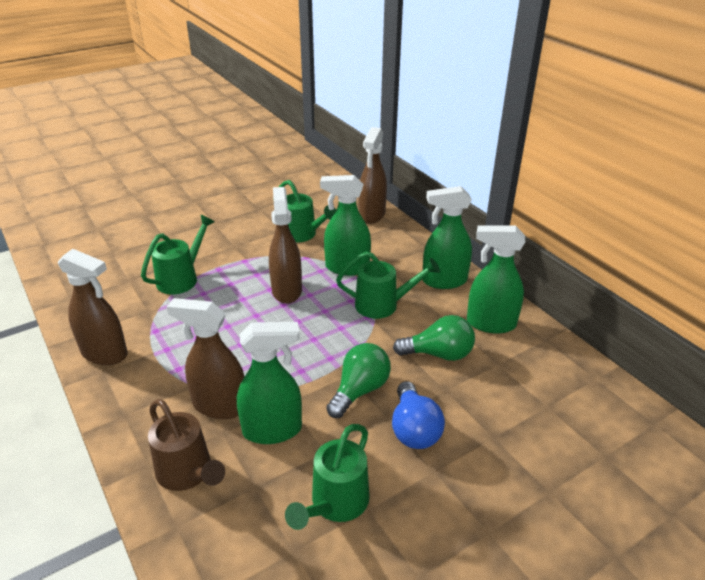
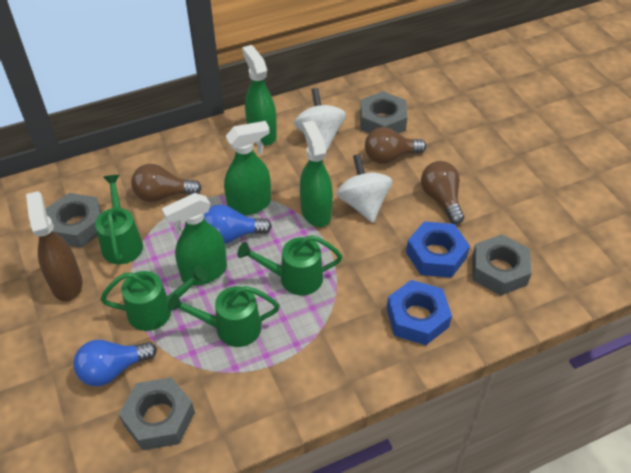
blue light bulb: [392,381,445,449] = 1 -> [73,340,157,386] [204,205,272,244] = 2
blue nut: none = 0 -> [387,280,452,345] [406,221,470,278] = 2
brown light bulb: none = 0 -> [131,164,202,202] [365,127,426,164] [421,161,464,224] = 3
brown spray bottle: [58,249,128,365] [167,298,245,419] [269,187,302,304] [358,127,387,224] = 4 -> [26,191,83,302] = 1
brown watering can: [148,399,225,491] = 1 -> none = 0
green light bulb: [326,343,391,418] [393,315,475,361] = 2 -> none = 0
grey nut: none = 0 -> [45,193,101,248] [119,377,195,450] [360,91,407,134] [472,234,532,296] = 4
white spinning top: none = 0 -> [294,88,346,151] [336,154,393,223] = 2

